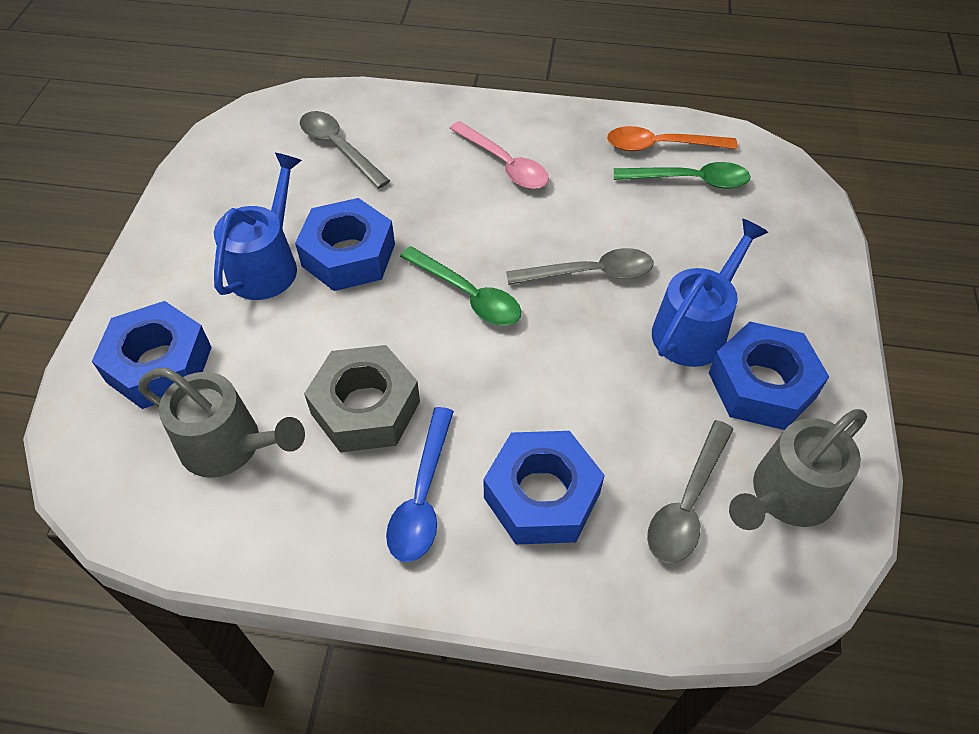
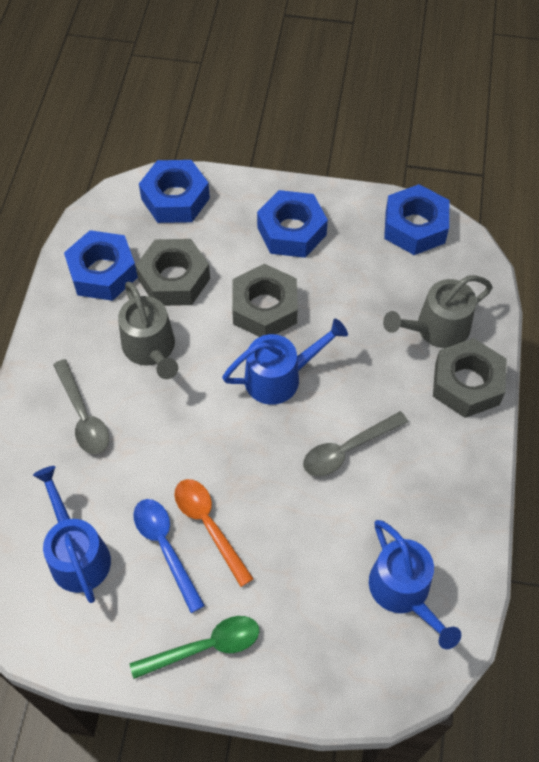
blue watering can: [214,153,302,300] [652,219,768,367] = 2 -> [33,466,111,603] [222,319,348,405] [369,520,461,649] = 3
green spoon: [400,246,521,326] [614,162,751,189] = 2 -> [130,616,259,679] = 1
grey nut: [304,345,420,452] = 1 -> [135,239,210,306] [232,264,298,337] [433,338,507,418] = 3
grey spoon: [300,111,390,189] [506,248,654,285] [647,420,733,563] = 3 -> [53,359,109,454] [303,411,408,476] = 2
pink spoon: [449,121,549,189] = 1 -> none = 0

